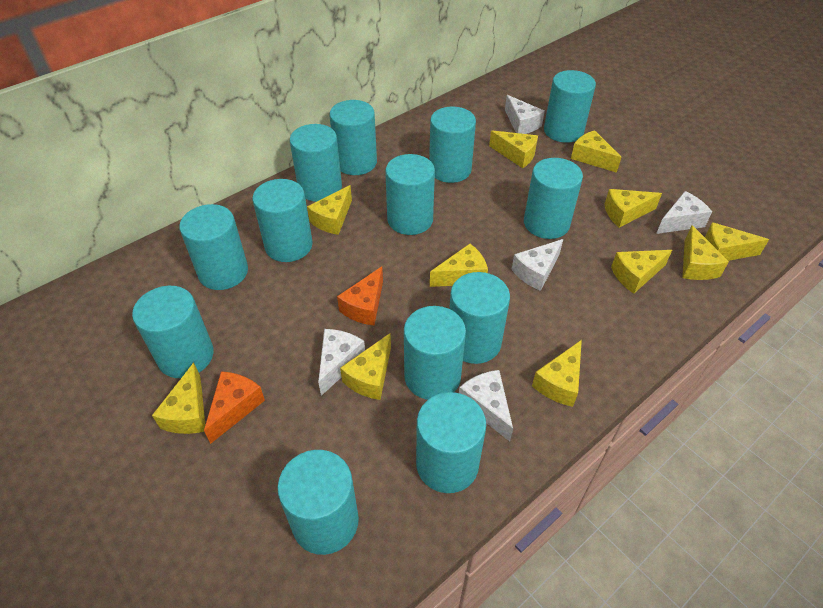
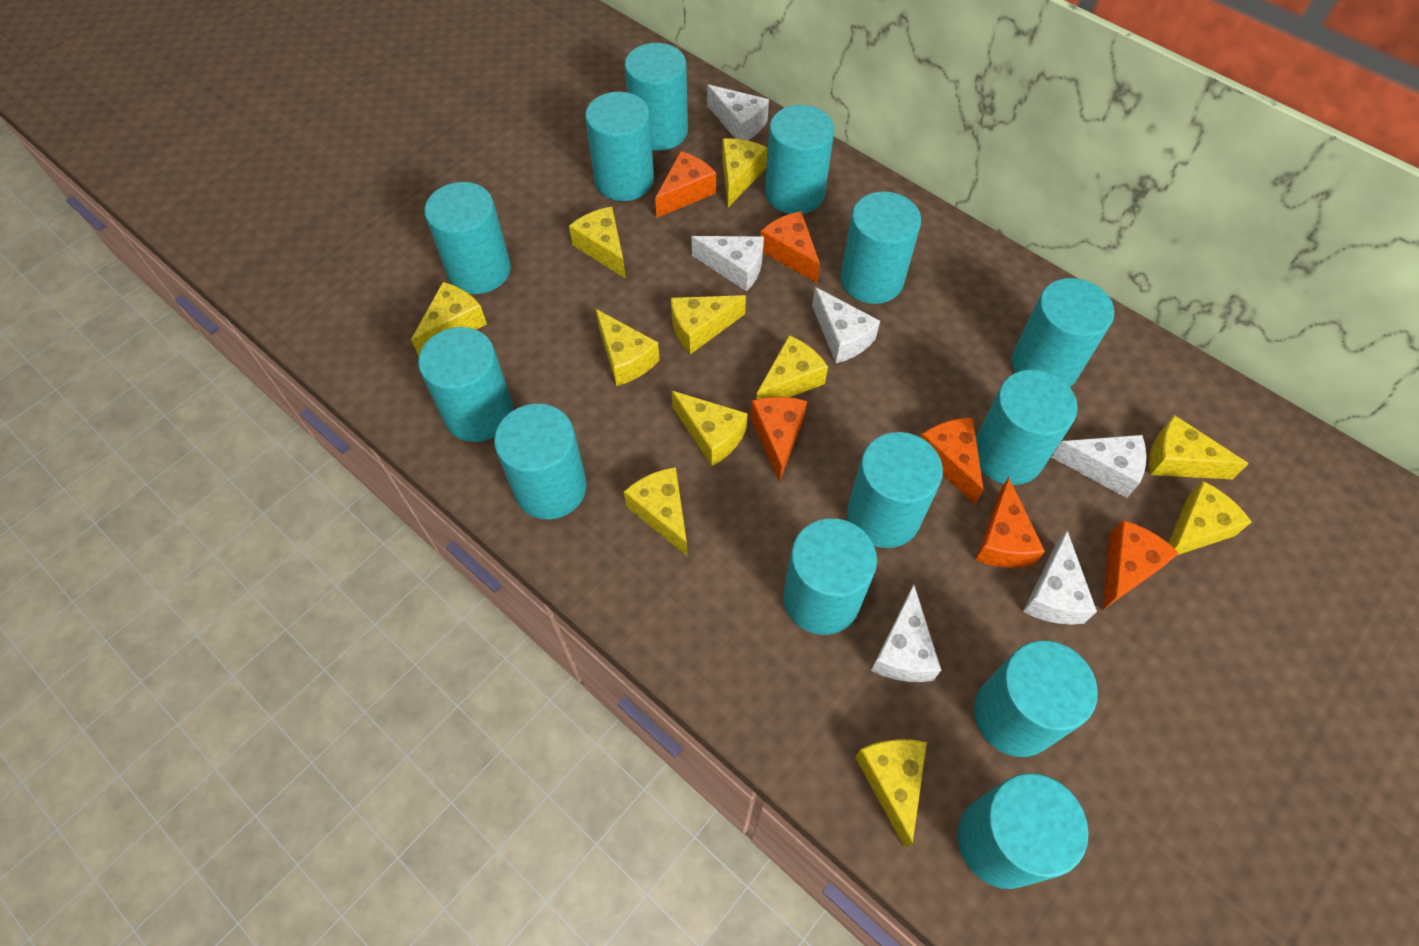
orange cheese: [204,371,265,444] [337,266,383,326] = 2 -> [655,151,716,218] [750,397,807,482] [760,211,820,283] [921,418,983,504] [975,477,1045,568] [1102,520,1179,610] = 6
white cheese: [318,329,365,396] [459,370,513,441] [505,95,545,134] [511,239,563,291] [656,191,712,234] = 5 -> [692,236,764,292] [707,84,769,141] [812,287,880,363] [871,585,941,682] [1023,531,1097,625] [1051,435,1146,498] = 6

